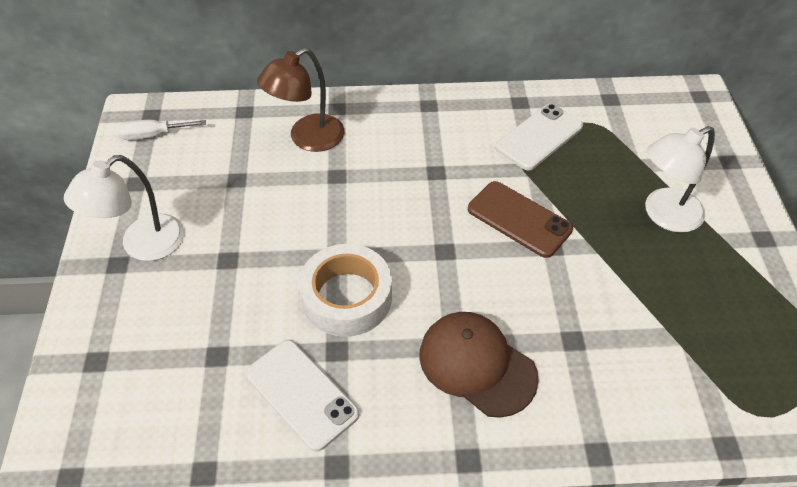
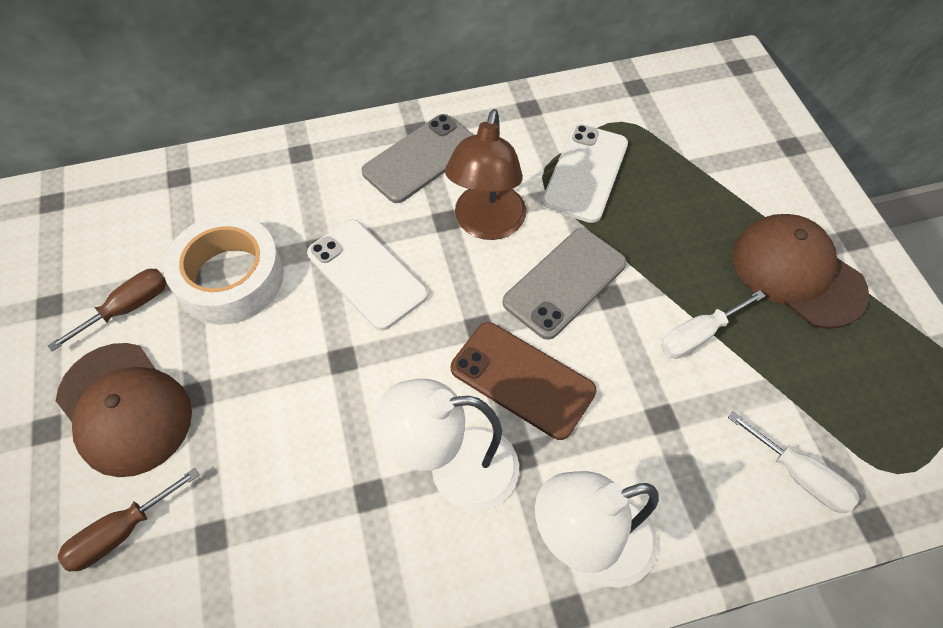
brown cap: [419,312,539,418] = 1 -> [56,343,192,477] [733,214,869,329] = 2
brown screwdriver: none = 0 -> [47,269,166,351] [58,468,199,572] = 2
grey phone: none = 0 -> [362,114,474,203] [503,228,627,340] = 2
white screwdriver: [117,120,206,140] = 1 -> [661,290,765,359] [728,411,860,513] = 2

